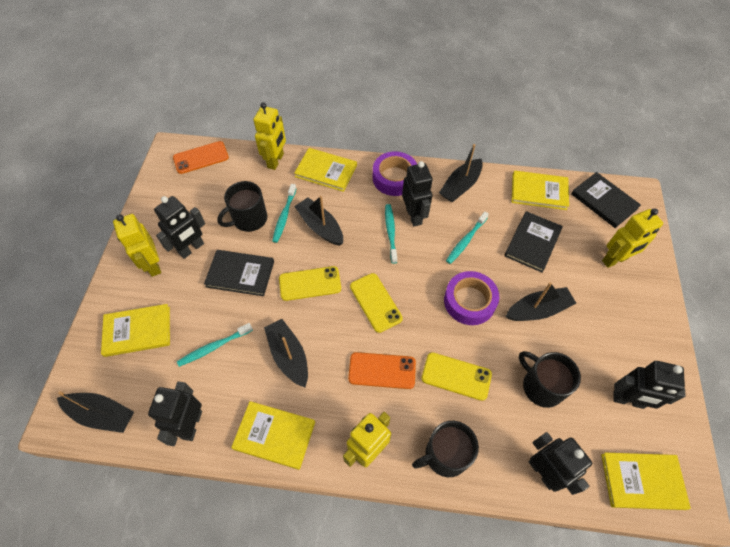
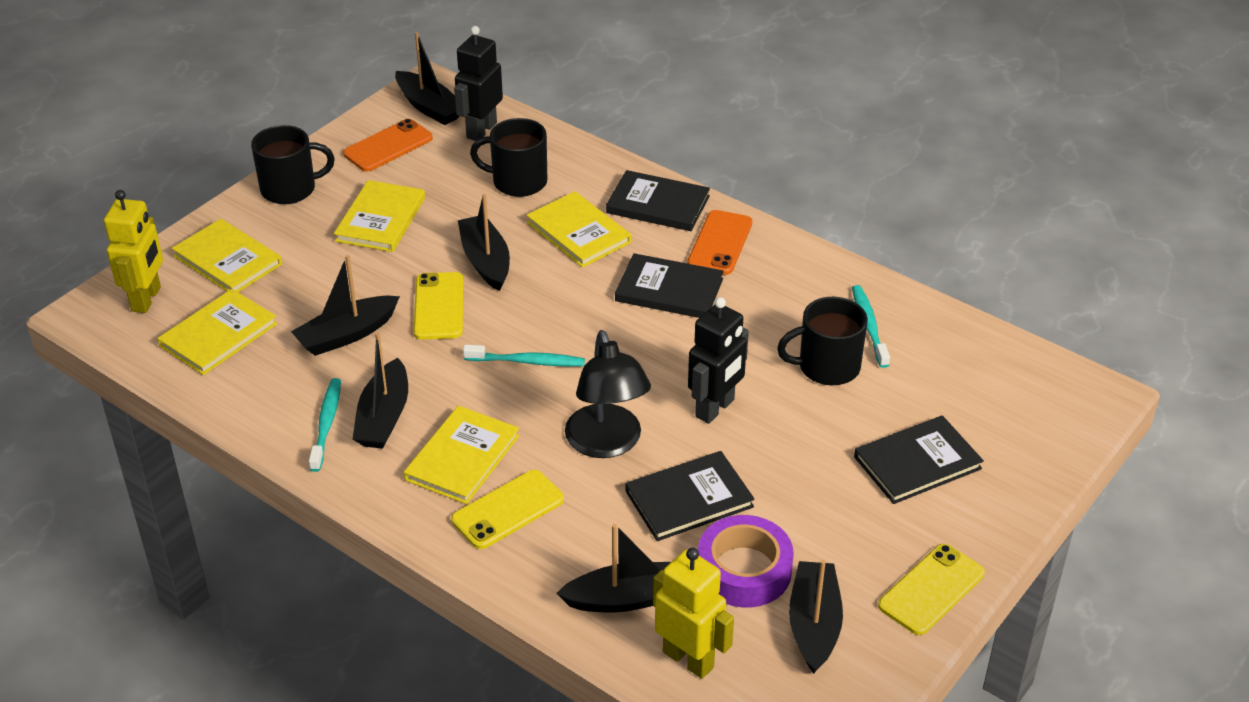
black boat: [57,391,134,433] [264,319,308,387] [294,196,343,246] [439,144,483,202] [506,282,576,321] = 5 -> [291,255,400,356] [353,333,408,449] [395,32,459,125] [458,194,510,291] [556,524,671,612] [789,560,843,674] = 6
black book: [204,250,274,296] [504,211,563,273] [571,172,641,228] = 3 -> [606,170,710,231] [615,253,724,318] [626,451,755,541] [854,415,984,504] = 4
black lamp: none = 0 -> [565,330,651,458] = 1
black robot: [148,381,202,446] [154,196,205,259] [402,161,433,226] [528,432,592,495] [613,361,686,409] = 5 -> [454,26,503,141] [688,297,749,424] = 2
purple tape: [373,151,417,196] [444,271,499,325] = 2 -> [698,515,794,607] = 1
turquoise toothbrush: [177,323,253,367] [272,184,297,243] [385,204,397,264] [446,212,489,264] = 4 -> [309,378,341,472] [463,345,585,367] [852,285,890,368] = 3
yellow robot: [113,214,161,277] [253,102,286,170] [343,412,391,467] [602,208,663,268] = 4 -> [104,190,163,313] [653,548,734,679] = 2

